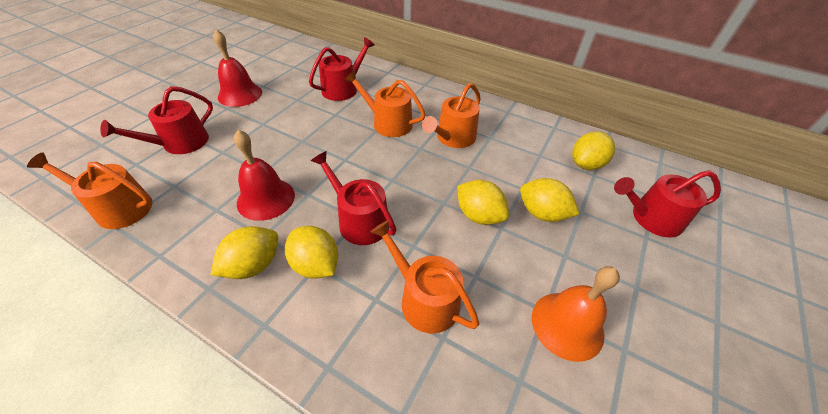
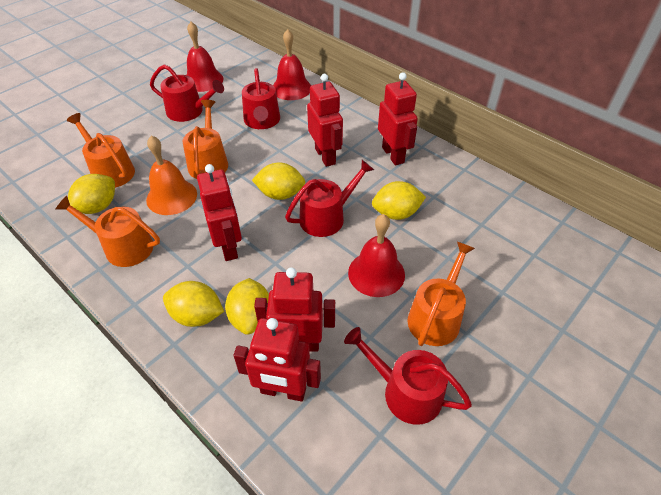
red bell: [213,29,262,107] [234,130,295,221] = 2 -> [187,22,223,92] [273,29,311,100] [348,214,405,297] = 3
red robot: none = 0 -> [197,164,242,261] [233,318,321,402] [254,267,335,352] [307,74,343,167] [378,72,418,165] = 5

